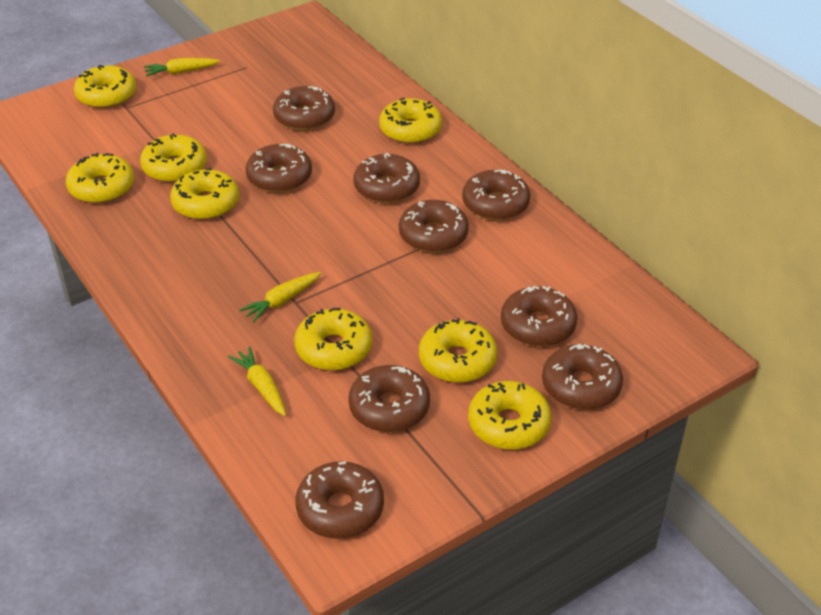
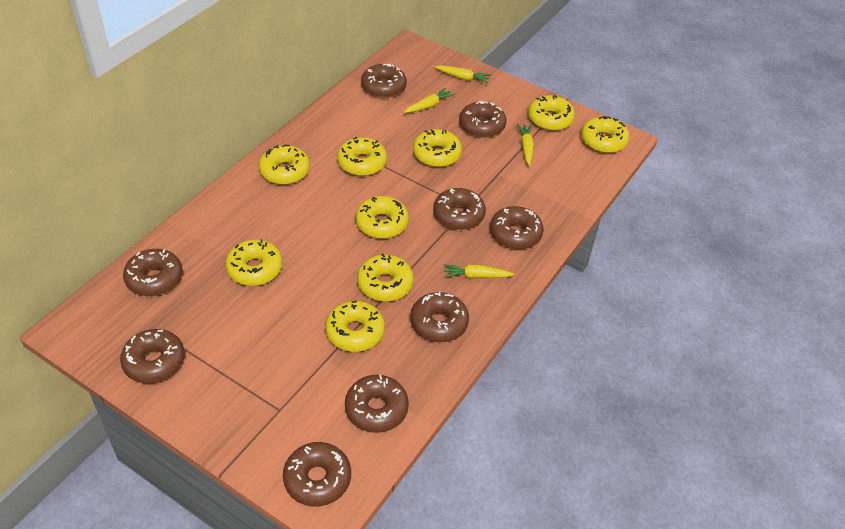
yellow carrot: [144,58,220,77] [228,347,286,416] [239,272,321,323] = 3 -> [404,88,455,113] [435,65,491,83] [444,264,515,279] [517,124,534,166] = 4
yellow donut: [66,153,134,204] [74,65,136,109] [140,133,207,183] [170,168,239,220] [294,308,372,370] [379,98,442,144] [419,318,497,383] [468,381,551,450] = 8 -> [225,239,283,286] [258,144,310,185] [325,300,385,352] [337,137,387,176] [355,196,409,239] [357,254,414,302] [413,129,462,167] [528,95,575,131] [581,116,630,153] = 9

